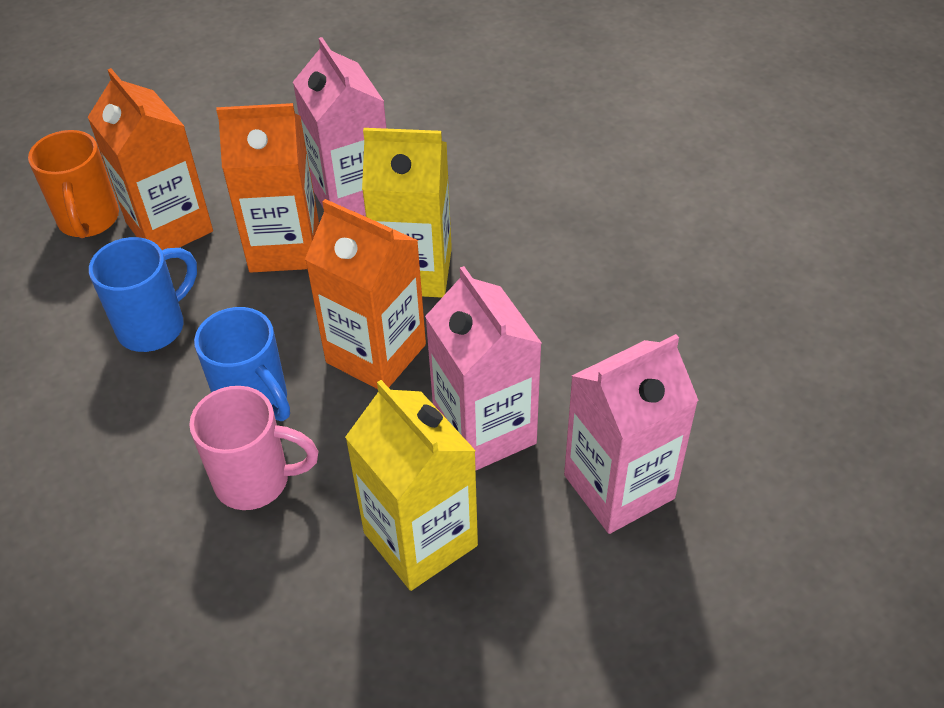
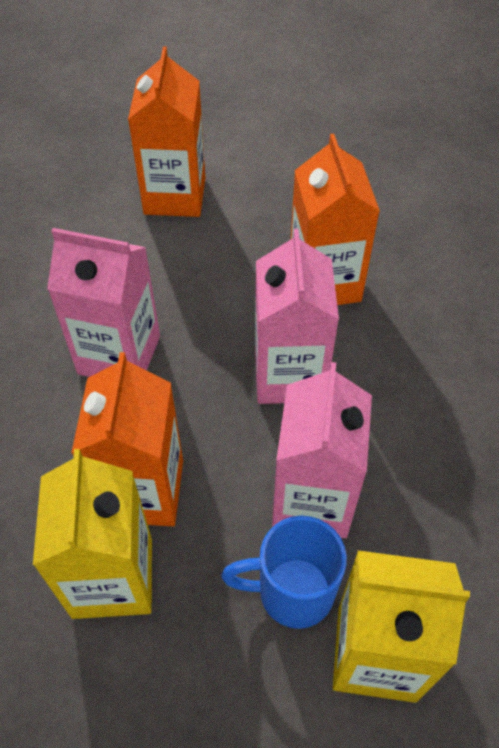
blue mug: [89,237,197,352] [194,307,290,421] = 2 -> [222,516,347,629] = 1
orange mug: [28,130,119,238] = 1 -> none = 0
pink mug: [189,386,319,510] = 1 -> none = 0

